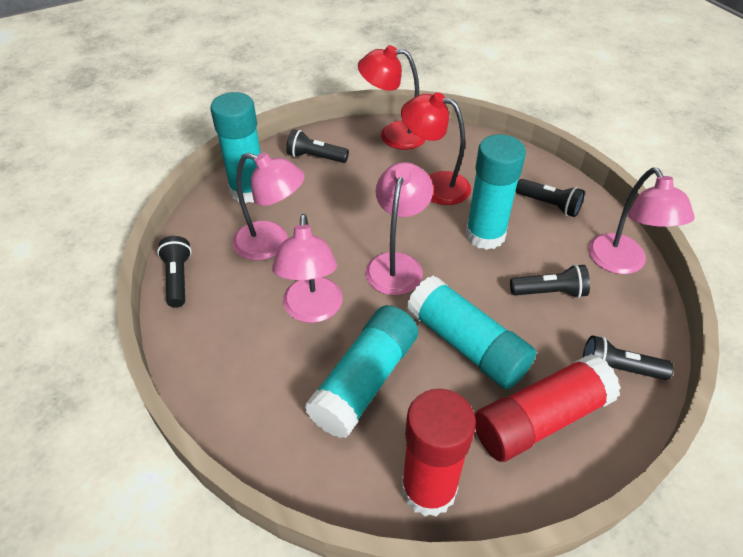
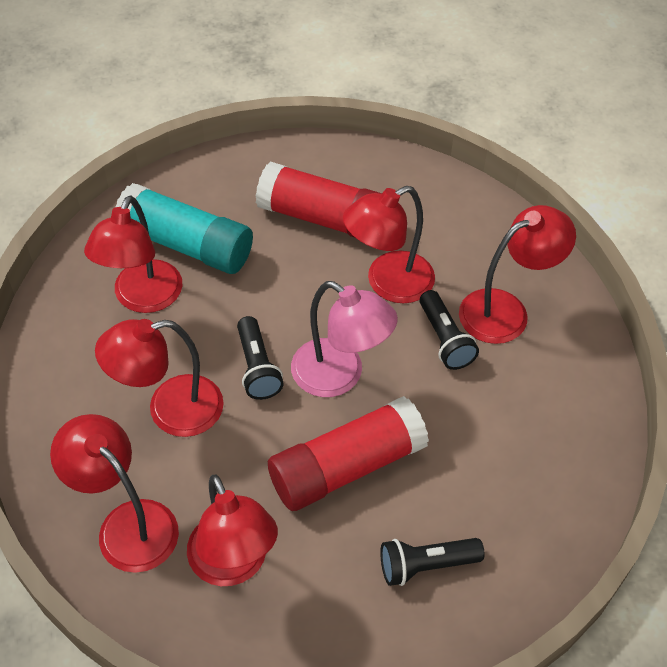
black flashlight: [157,236,192,308] [286,129,349,163] [510,264,590,298] [516,179,585,217] [583,335,674,380] = 5 -> [237,316,284,400] [380,538,485,586] [420,290,479,370] = 3
pink lamp: [232,152,305,260] [272,214,343,323] [365,162,433,295] [588,168,695,274] = 4 -> [291,281,398,397] = 1
red lamp: [358,45,426,150] [401,92,471,205] = 2 -> [50,414,179,573] [84,196,182,313] [95,319,224,437] [187,475,278,586] [343,186,435,303] [459,205,576,344] = 6
turquoise glue stick: [210,92,261,203] [304,305,418,438] [406,275,536,389] [465,134,526,250] = 4 -> [116,183,253,274] = 1

